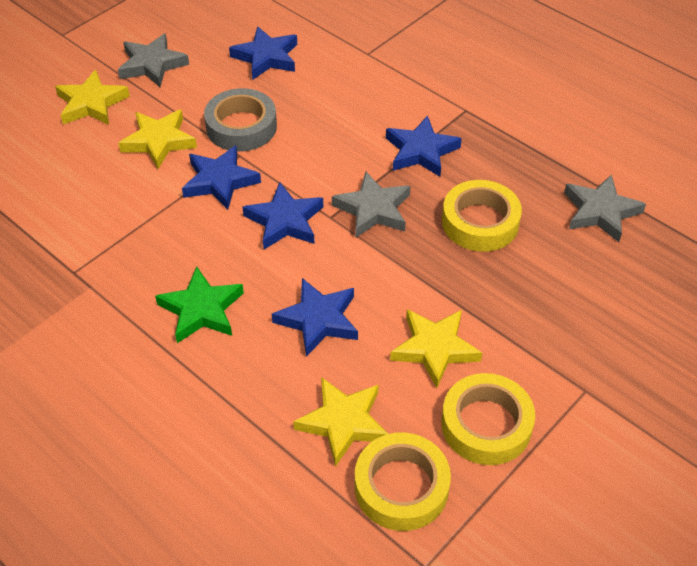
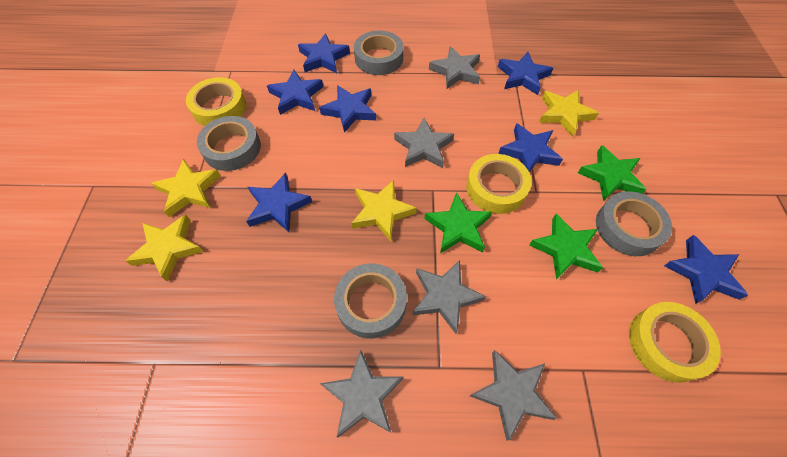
blue star: [182,145,261,210] [229,26,297,80] [243,182,323,249] [272,278,358,357] [386,115,462,177] = 5 -> [246,173,312,232] [267,70,323,115] [298,33,350,73] [319,85,376,133] [498,52,553,95] [498,123,563,173] [664,235,748,304] = 7
green star: [155,266,244,343] = 1 -> [424,192,492,253] [529,213,603,280] [578,145,646,201] = 3
grey star: [118,33,189,87] [332,172,411,238] [564,174,646,242] = 3 -> [320,350,403,438] [394,118,454,168] [412,260,486,334] [429,46,480,89] [470,350,558,441] = 5
grey tape: [204,88,277,151] = 1 -> [197,116,261,171] [334,263,407,338] [354,31,404,75] [596,191,672,256] = 4

